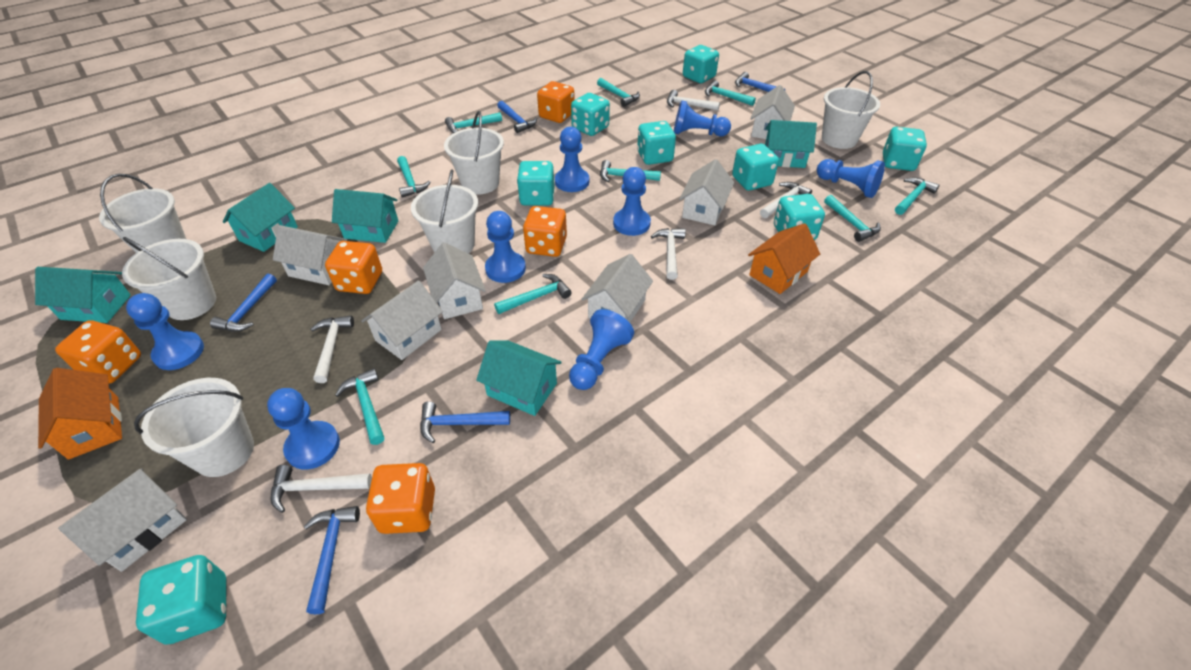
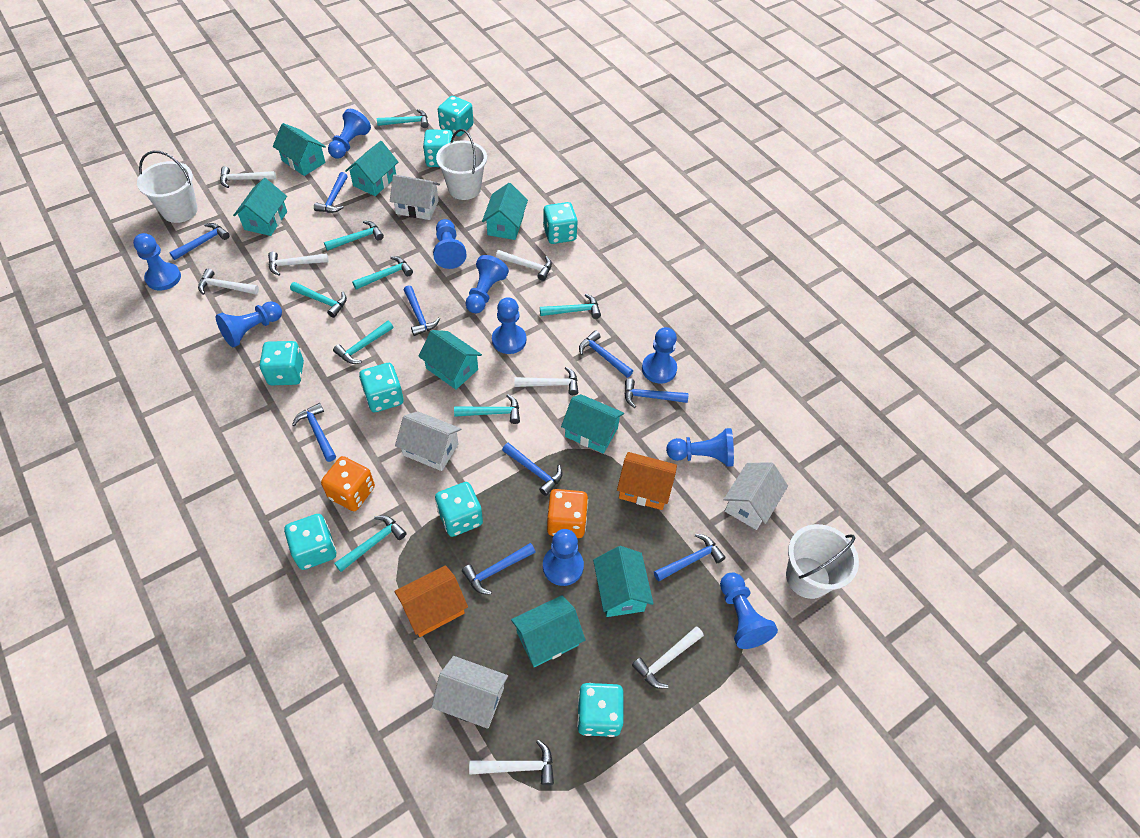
blue hammer: [210,274,277,332] [304,506,360,614] [420,401,510,443] [497,101,537,133] [735,72,785,92] = 5 -> [169,223,230,260] [292,403,336,462] [314,172,348,213] [404,285,440,336] [462,543,535,595] [502,443,562,496] [579,330,633,378] [625,378,688,408] [654,534,726,581] = 9
blue pawn: [126,293,204,370] [267,388,340,470] [485,211,526,283] [555,127,589,192] [569,309,634,390] [613,167,651,236] [674,100,731,137] [817,159,885,198] = 8 -> [133,233,181,291] [216,301,282,347] [328,109,371,159] [433,219,467,269] [465,255,509,313] [492,297,526,354] [543,529,584,586] [642,327,677,384] [666,428,734,467] [720,573,778,649] = 10
orange dice: [55,320,141,383] [325,241,382,294] [366,463,435,534] [523,206,567,257] [537,81,575,123] = 5 -> [321,456,375,511] [547,489,588,538] = 2
turquoise hammer: [335,368,384,445] [397,156,430,198] [445,112,502,133] [494,274,572,314] [597,78,640,107] [600,160,661,182] [705,80,756,106] [824,195,881,242] [895,177,939,215] = 9 -> [290,282,347,318] [324,221,384,251] [333,321,393,364] [334,515,407,572] [352,256,413,290] [377,109,429,128] [454,394,520,424] [540,294,601,319] = 8
turquoise house: [35,267,131,323] [223,183,298,252] [332,189,398,243] [476,340,562,416] [765,120,817,168] = 5 -> [233,178,287,236] [273,123,326,176] [345,141,398,196] [418,330,482,390] [482,183,528,240] [511,595,585,667] [561,394,624,454] [593,546,654,617] = 8
white bucket: [99,174,186,253] [122,237,216,320] [134,378,254,477] [411,169,478,254] [444,111,504,195] [822,71,880,149] = 6 -> [137,151,198,223] [436,129,487,200] [786,524,859,599] = 3
white hammer: [270,465,372,513] [310,316,354,383] [651,228,686,280] [667,90,720,111] [760,182,812,218] = 5 -> [198,269,259,295] [220,166,276,188] [268,252,329,276] [469,740,554,785] [496,250,552,281] [514,367,578,395] [632,627,704,689] = 7
white house: [58,468,187,572] [273,225,347,285] [361,281,443,360] [423,242,486,319] [582,254,653,323] [679,159,734,226] [750,85,795,139] = 7 -> [390,174,440,220] [395,411,461,471] [431,656,508,729] [723,462,788,530] = 4

